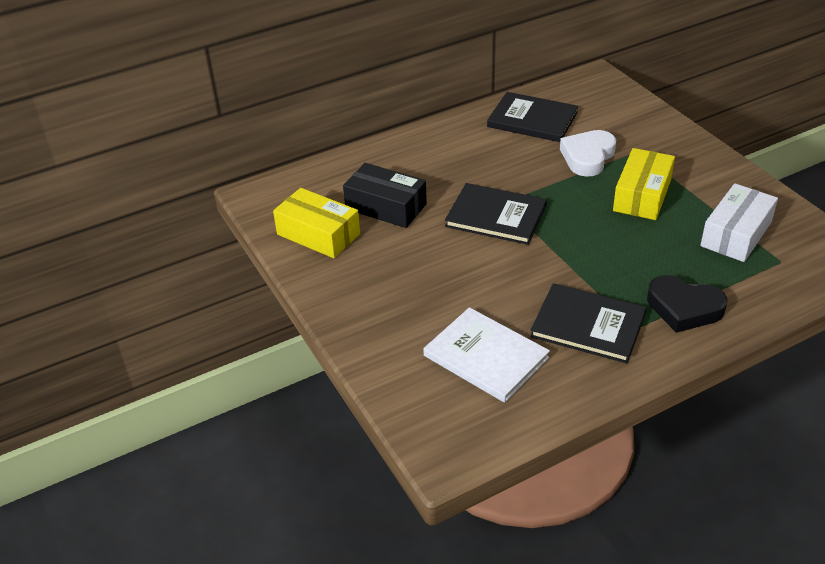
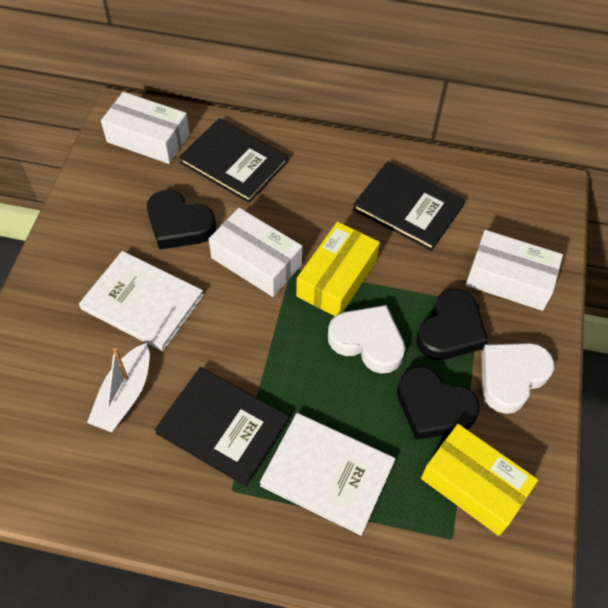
black box: [343,163,427,228] = 1 -> none = 0
black heart: [647,275,727,333] = 1 -> [147,190,216,250] [397,366,480,440] [416,289,488,360] = 3
white boat: none = 0 -> [87,343,150,432] = 1
white book: [423,307,550,403] = 1 -> [79,251,204,351] [260,413,395,536] = 2
white box: [700,183,778,262] = 1 -> [101,92,190,164] [209,208,302,297] [466,230,563,311] = 3
white heart: [560,130,616,177] = 1 -> [328,305,405,374] [482,343,554,414] = 2

